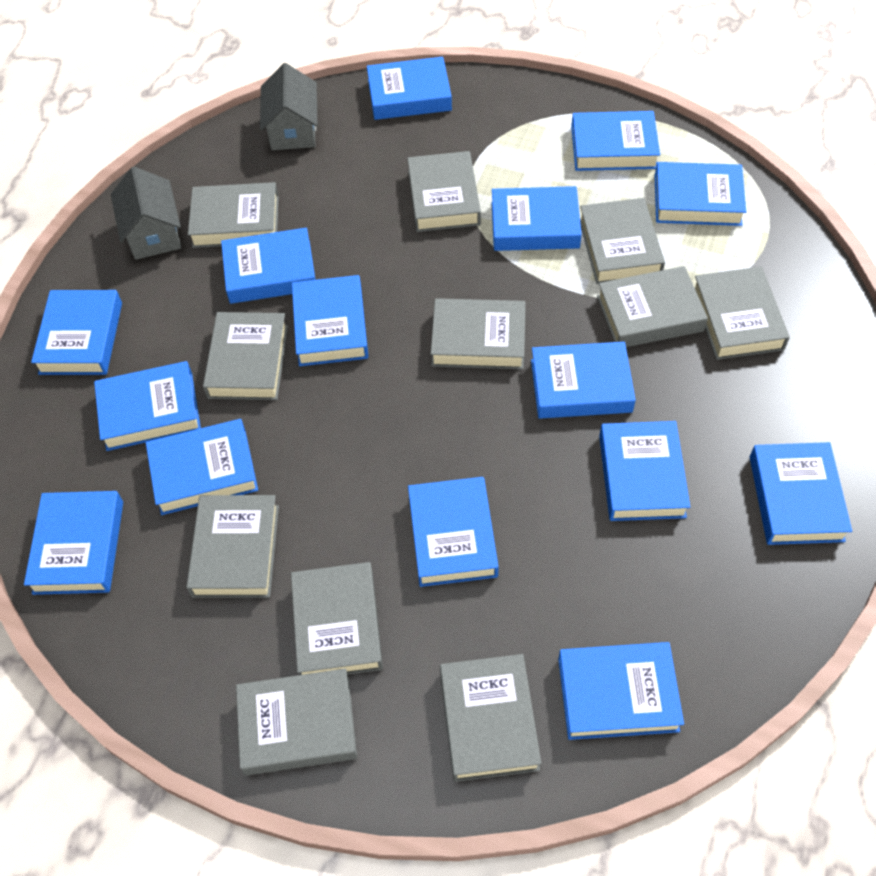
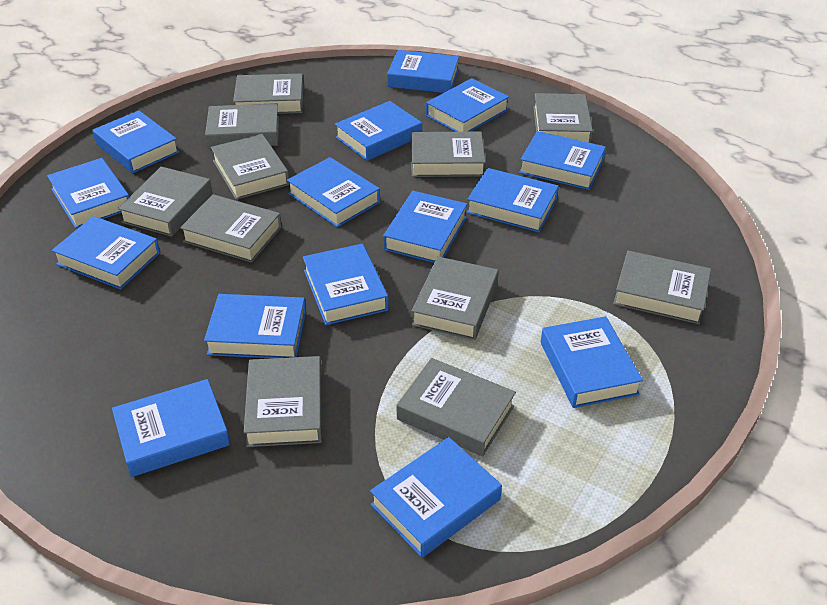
grey house: [111,167,181,260] [260,63,318,150] = 2 -> none = 0

